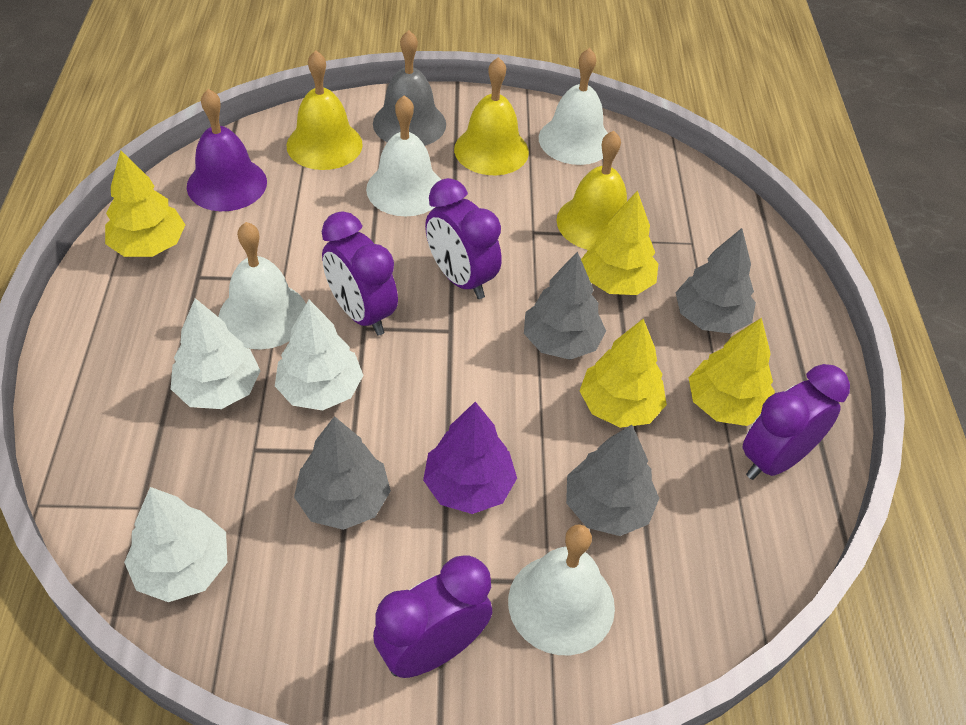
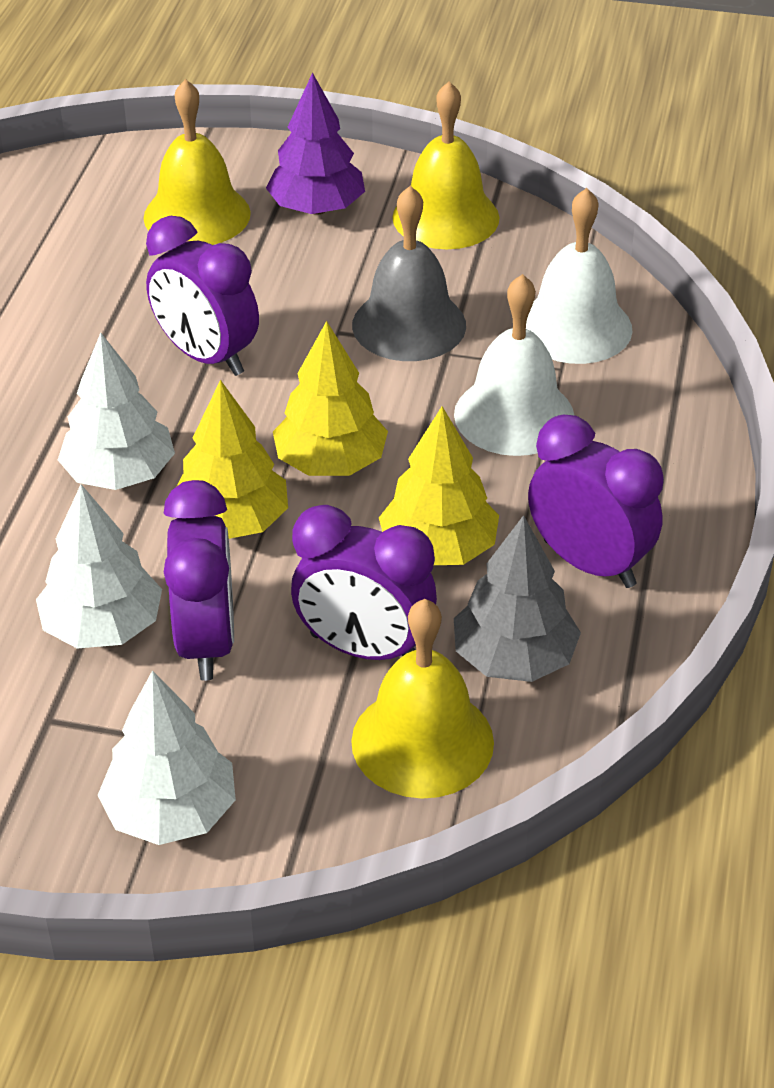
grey tree: [294,416,391,530] [524,251,606,360] [566,425,659,536] [675,228,756,334] = 4 -> [454,515,581,682] = 1
purple bell: [187,89,267,211] = 1 -> none = 0
white bell: [218,222,306,349] [366,95,441,216] [508,524,615,655] [539,48,608,165] = 4 -> [454,274,574,456] [526,188,633,364] = 2
yellow tree: [105,151,185,257] [580,319,667,428] [581,190,659,295] [689,318,775,426] = 4 -> [177,380,288,539] [273,321,388,476] [379,406,499,565] = 3

